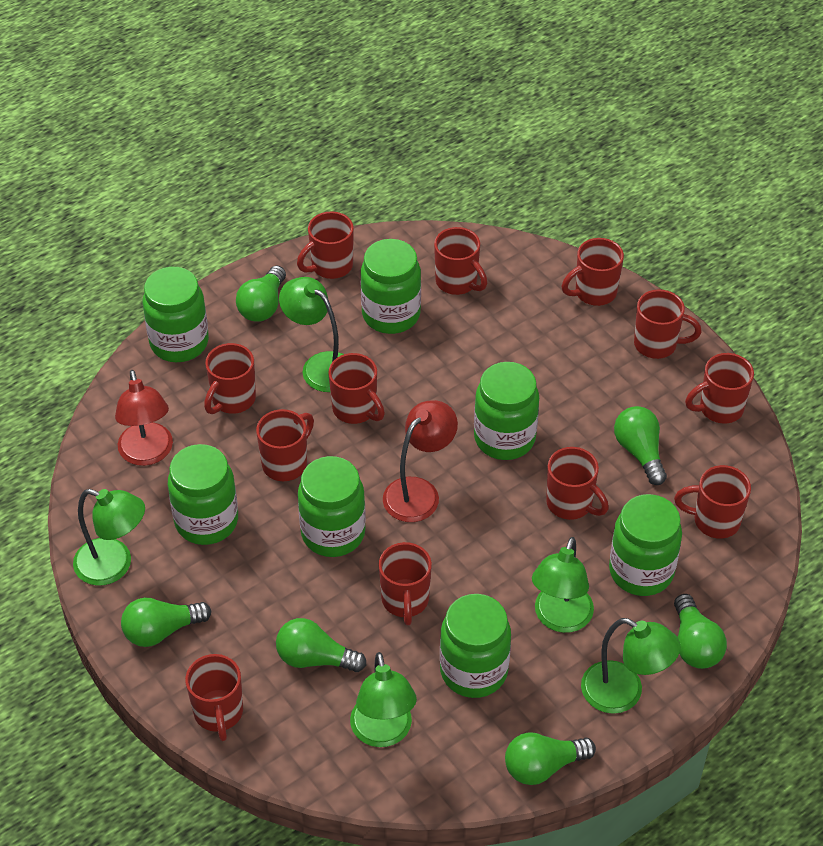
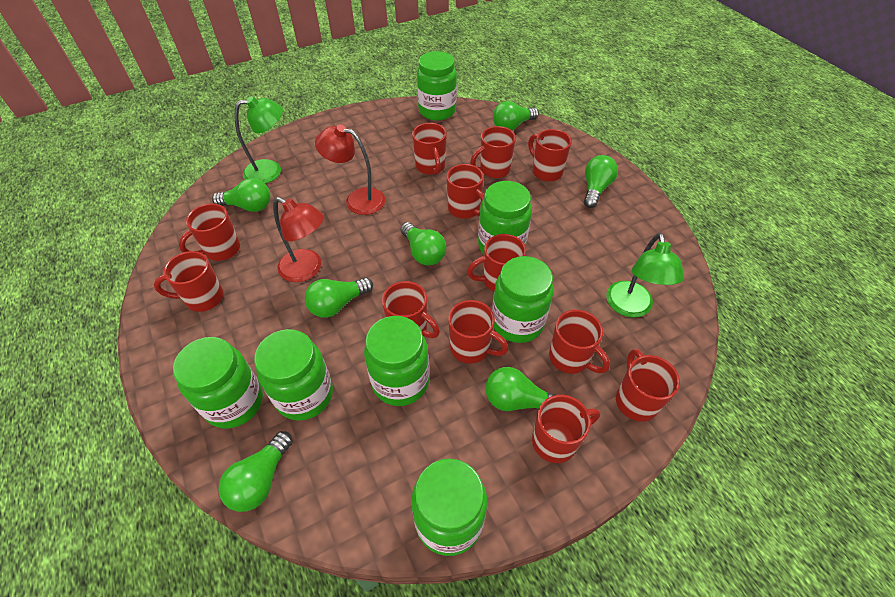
green lamp: [73,489,145,586] [279,277,344,392] [350,652,417,747] [532,537,594,633] [581,618,681,714] = 5 -> [234,96,283,184] [606,233,684,317] = 2
green light bulb: [121,597,211,647] [236,266,286,322] [276,618,366,672] [505,732,596,785] [614,406,667,485] [674,594,727,669] = 6 -> [212,178,271,212] [218,431,293,512] [305,277,373,318] [400,222,446,266] [485,367,556,411] [493,101,539,130] [584,155,618,208] = 7

